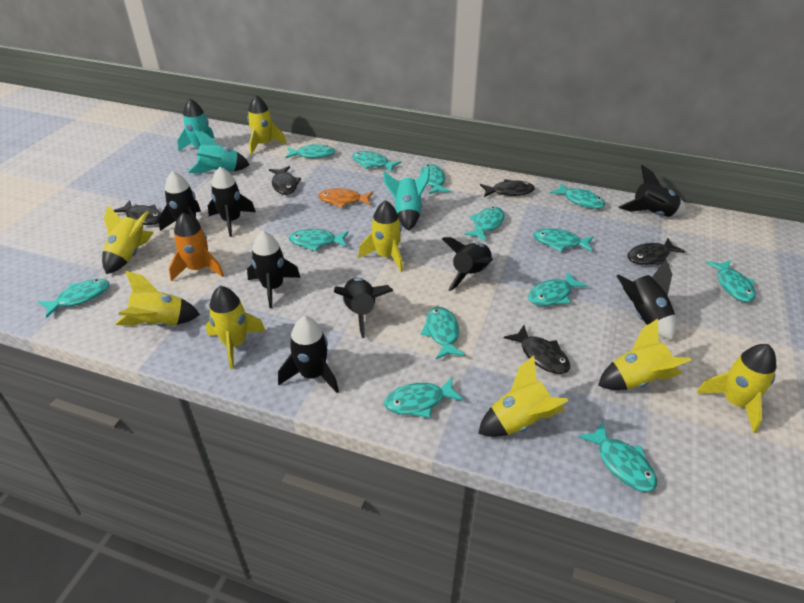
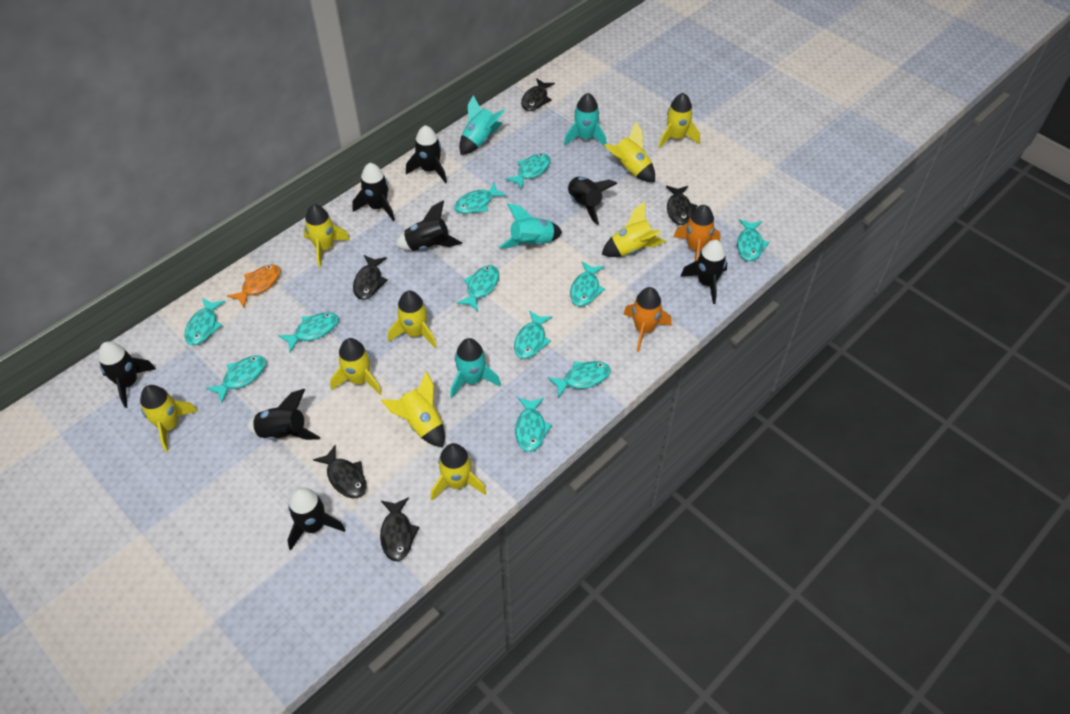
orange rocket: [169,213,224,282] = 1 -> [623,287,672,352] [674,205,720,261] = 2
turquoise fish: [38,279,109,318] [286,144,335,158] [289,229,349,251] [352,151,401,172] [384,377,464,418] [418,164,451,194] [421,307,465,359] [464,207,505,241] [528,271,588,306] [533,228,593,252] [550,183,605,209] [578,422,657,492] [706,260,756,302] = 13 -> [185,298,225,346] [206,356,266,403] [278,312,339,352] [454,183,507,214] [457,265,499,311] [505,153,551,189] [514,310,553,359] [515,397,552,452] [548,361,611,398] [570,261,605,307] [737,219,769,261] = 11
turquoise rocket: [177,99,215,151] [188,130,250,174] [383,168,430,231] = 3 -> [450,338,501,398] [459,95,505,155] [499,203,562,249] [564,93,607,148] = 4
yellow rocket: [102,205,154,274] [115,270,200,326] [206,286,266,369] [247,95,287,155] [358,200,403,272] [478,355,568,437] [598,319,692,390] [697,344,777,433] = 8 -> [140,385,198,452] [303,204,350,268] [330,338,382,395] [381,371,445,447] [388,290,437,348] [431,443,486,501] [602,202,666,257] [604,121,655,182] [658,93,700,149] = 9

